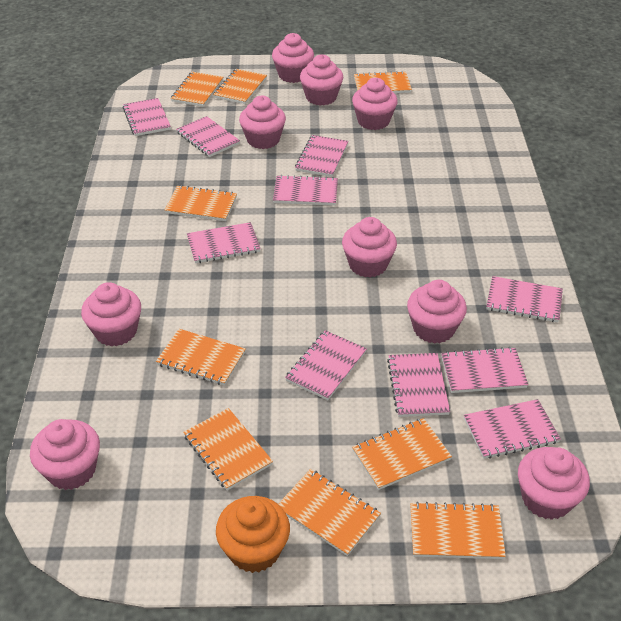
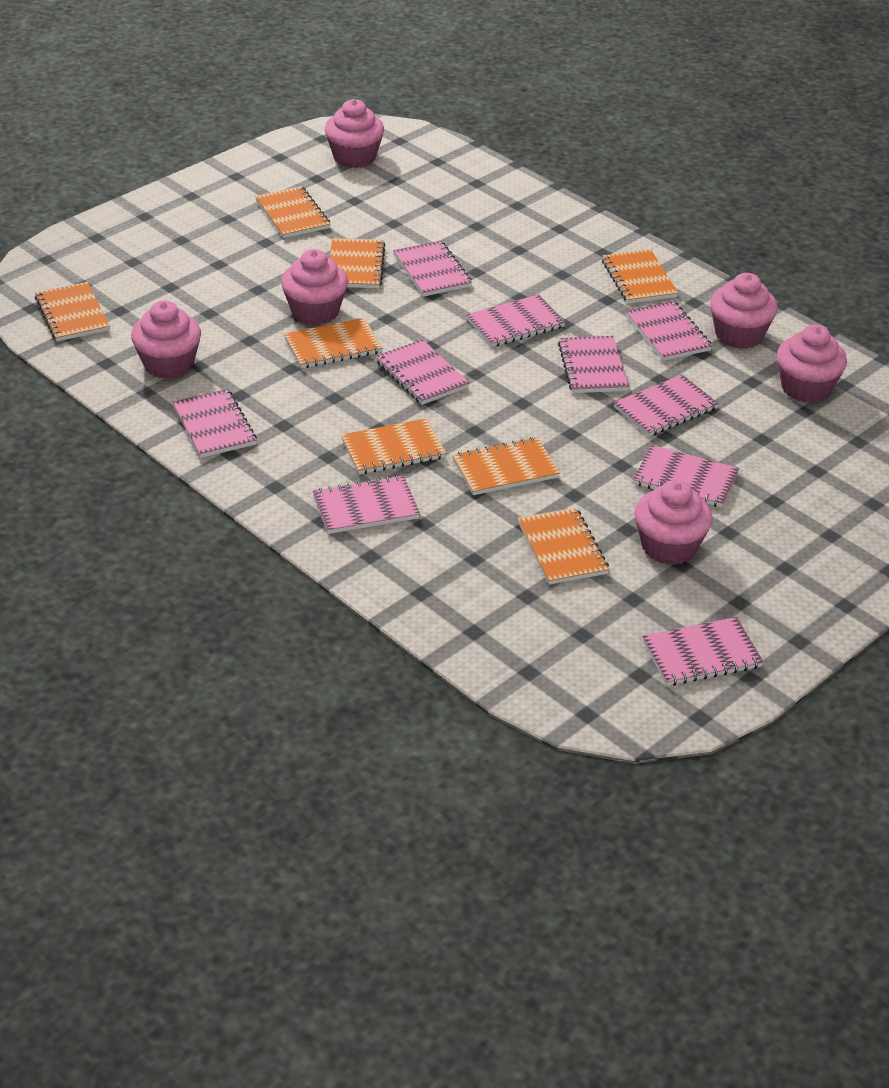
orange cupcake: [216,496,290,573] = 1 -> none = 0
orange notebook: [156,329,246,386] [165,185,237,221] [171,72,223,107] [183,408,273,490] [213,69,267,104] [278,469,381,556] [352,418,452,490] [354,71,412,93] [410,502,506,559] = 9 -> [35,282,110,342] [255,186,330,238] [284,318,382,369] [330,238,385,288] [341,418,446,475] [452,437,560,495] [518,508,609,585] [602,249,678,304] = 8
pink cupcake: [30,419,100,490] [81,282,141,346] [239,96,286,149] [272,33,314,83] [300,55,344,106] [342,217,397,277] [352,78,398,130] [407,280,467,344] [518,447,590,520] = 9 -> [131,300,201,379] [281,249,348,325] [325,99,384,168] [635,480,712,565] [710,273,778,349] [777,325,847,403] = 6

